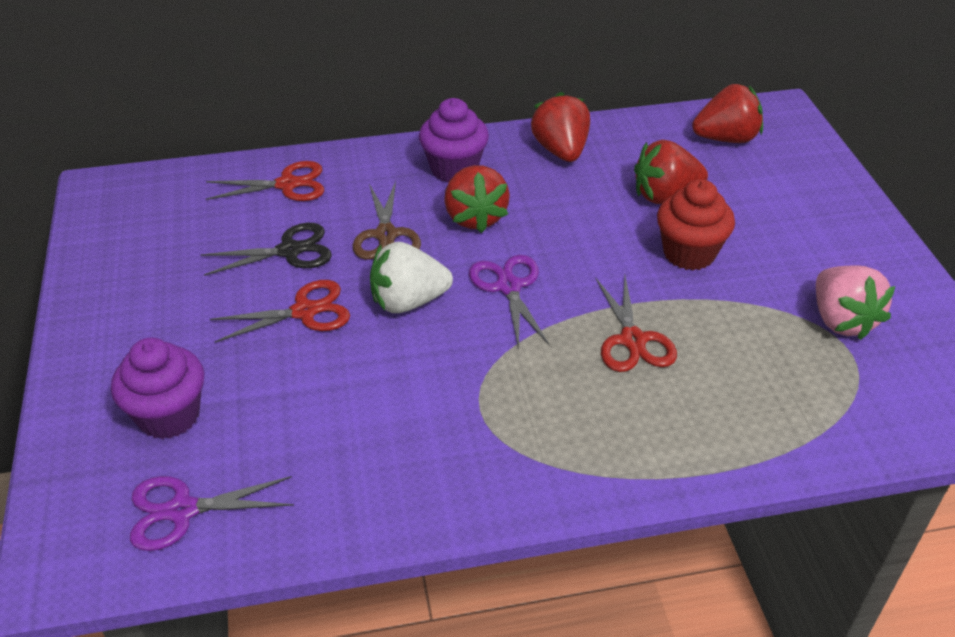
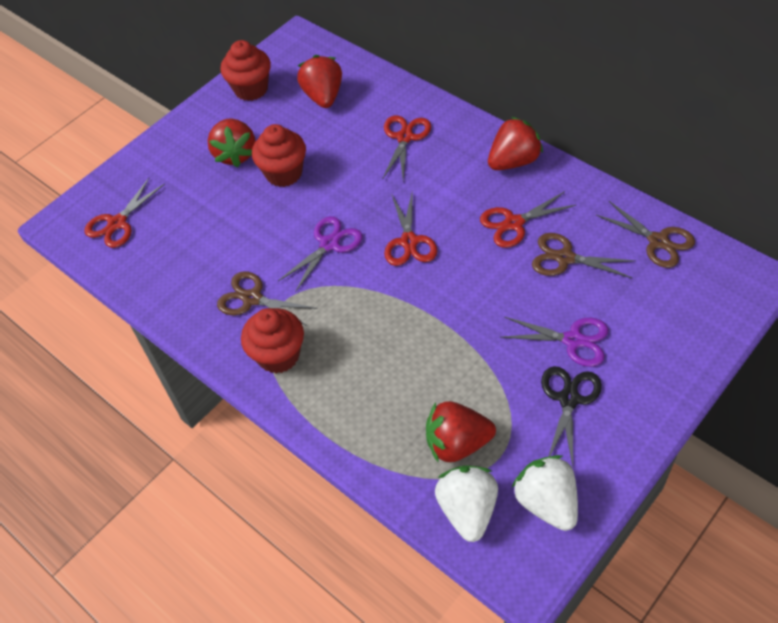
brown scissors: [353,181,421,260] = 1 -> [217,272,318,326] [532,233,636,278] [596,201,695,268] = 3
pink strawberry: [816,265,895,340] = 1 -> none = 0
purple cupcake: [111,338,204,439] [419,98,489,182] = 2 -> none = 0
red cupcake: [657,179,735,270] = 1 -> [220,40,271,101] [241,308,304,373] [252,124,306,187] = 3
red scissors: [206,161,324,201] [210,280,350,343] [595,276,677,372] = 3 -> [84,178,165,248] [382,115,431,180] [384,190,437,266] [480,191,576,248] = 4
white strawberry: [370,242,453,313] = 1 -> [435,466,498,542] [511,455,578,531] = 2

